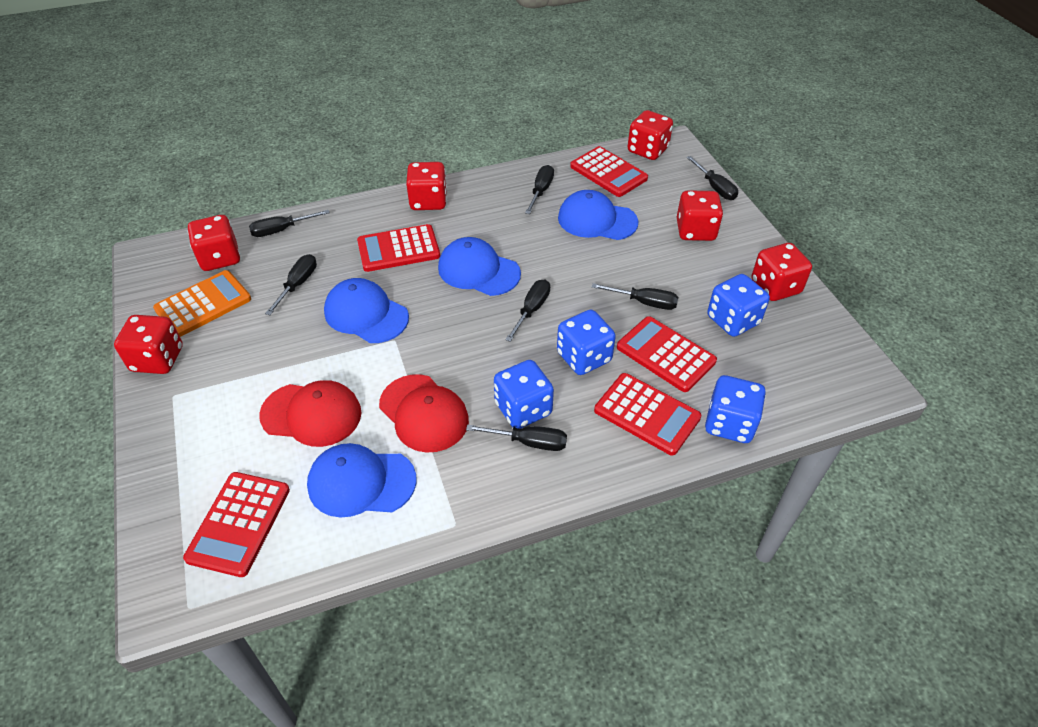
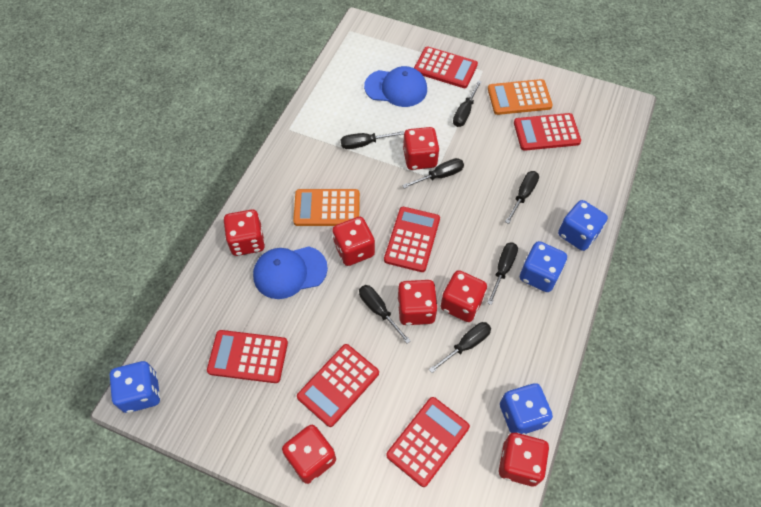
blue cap: [307,443,416,518] [324,278,409,343] [438,237,521,296] [558,190,638,240] = 4 -> [253,246,328,299] [364,66,427,107] = 2
orange calculator: [153,270,251,337] = 1 -> [293,189,360,226] [488,79,553,115] = 2
red calculator: [183,472,290,577] [357,224,440,272] [570,146,648,197] [594,373,701,455] [617,316,717,392] = 5 -> [207,330,288,383] [297,344,379,427] [384,207,440,272] [386,397,470,487] [414,46,478,88] [514,113,581,151] = 6
red cap: [259,380,361,447] [379,374,469,452] = 2 -> none = 0
red dice: [114,315,183,374] [187,215,240,271] [406,162,447,210] [628,110,673,160] [677,190,723,241] [752,243,812,301] = 6 -> [224,209,265,256] [282,425,336,484] [332,217,375,266] [398,280,438,325] [403,127,440,170] [441,270,487,322] [499,433,549,486] = 7

